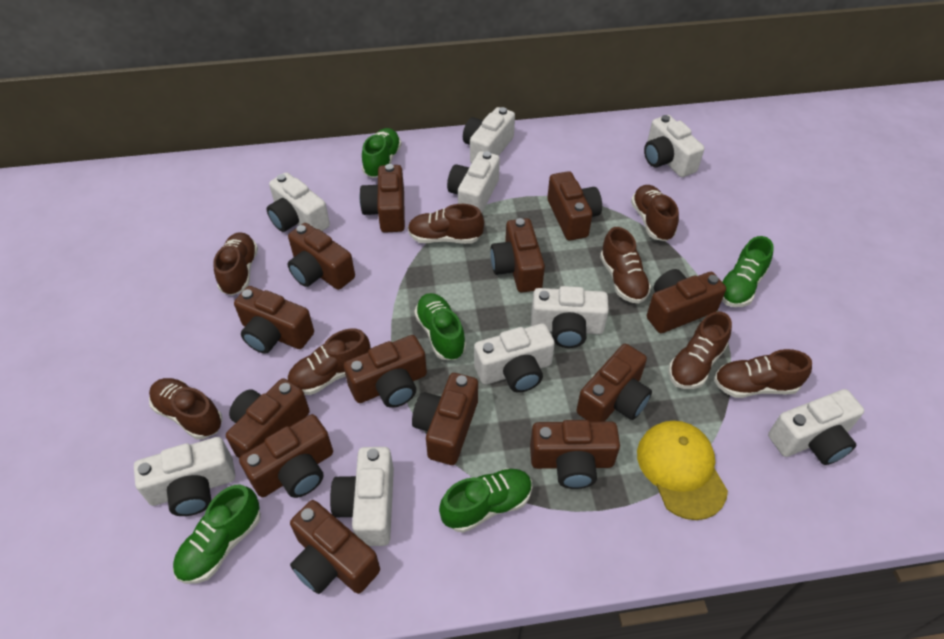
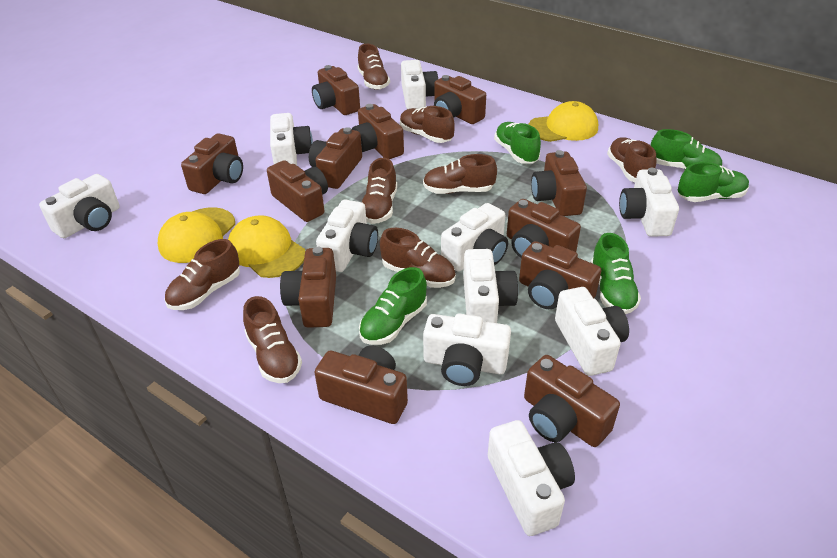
brown camera: [226,378,310,458] [234,286,314,354] [239,414,333,498] [287,223,355,290] [290,500,380,594] [344,335,427,408] [360,164,405,233] [412,373,478,465] [490,218,545,292] [530,420,620,489] [547,171,602,241] [576,344,652,422] [647,269,726,333] = 13 -> [181,133,243,194] [267,160,328,222] [280,247,336,328] [309,127,362,189] [312,65,360,115] [314,346,408,424] [352,104,404,159] [434,75,486,124] [507,199,581,258] [519,241,601,309] [524,355,620,447] [531,150,587,216] = 12
white camera: [134,437,235,516] [267,172,330,232] [330,447,394,546] [447,151,500,213] [463,107,515,163] [474,323,555,393] [531,286,609,348] [644,115,704,177] [768,389,864,465] = 9 -> [39,174,120,238] [270,113,313,165] [316,199,378,272] [401,60,438,109] [423,314,511,386] [441,203,508,271] [463,249,518,323] [488,420,575,536] [555,287,629,376] [619,168,679,237] = 10
yellow cap: [637,421,728,520] = 1 -> [158,207,235,263] [228,215,305,278] [528,101,598,142] = 3

